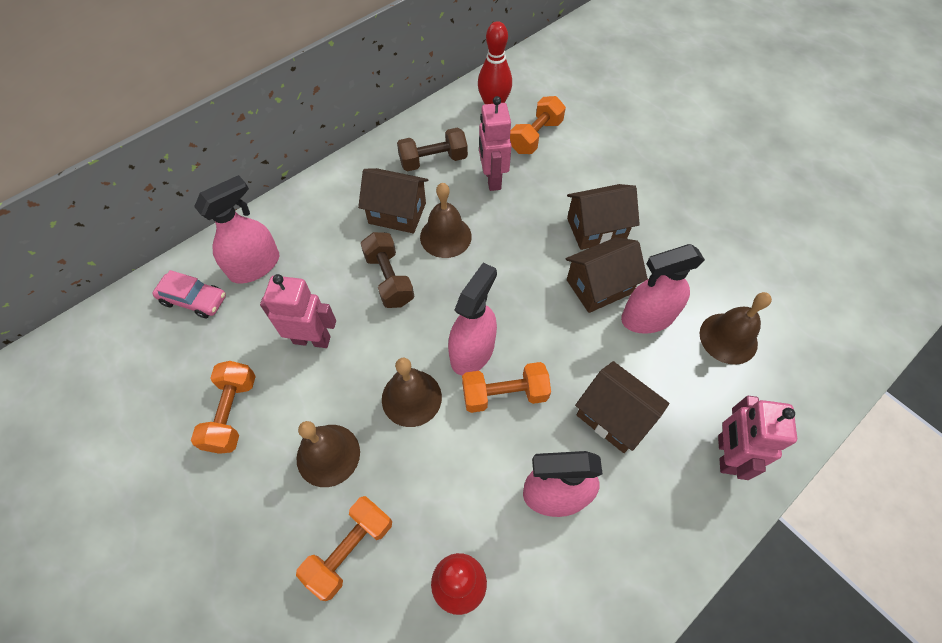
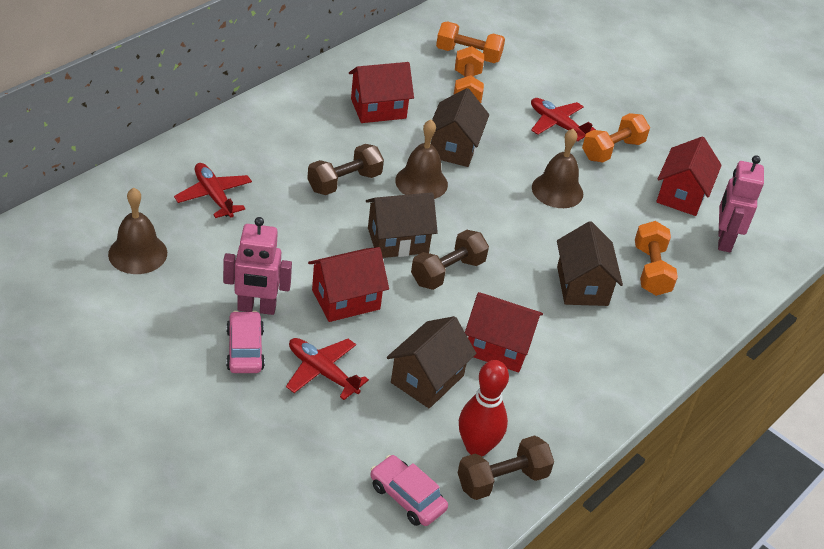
brown bell: [297,421,360,487] [382,358,442,427] [420,183,472,258] [699,292,772,365] = 4 -> [108,188,167,274] [395,119,448,199] [532,129,583,208] = 3
brown dumbbell: [360,232,414,308] [397,128,468,171] = 2 -> [307,144,384,195] [411,230,489,290] [457,435,554,500] = 3
pink car: [152,270,226,318] = 1 -> [226,311,265,373] [371,455,448,526] = 2
pink robot: [260,274,336,348] [479,96,512,191] [718,396,797,480] = 3 -> [223,217,292,315] [718,155,764,252] = 2
pink spray bottle: [194,175,279,284] [448,263,497,376] [523,451,603,517] [621,244,705,334] = 4 -> none = 0
red bowling pin: [431,553,487,615] [478,21,512,104] = 2 -> [459,360,509,457] = 1
red house: none = 0 -> [308,247,389,322] [349,62,414,123] [465,292,543,372] [656,137,722,216] = 4
red plane: none = 0 -> [174,163,252,218] [286,338,369,400] [531,98,596,142] = 3

